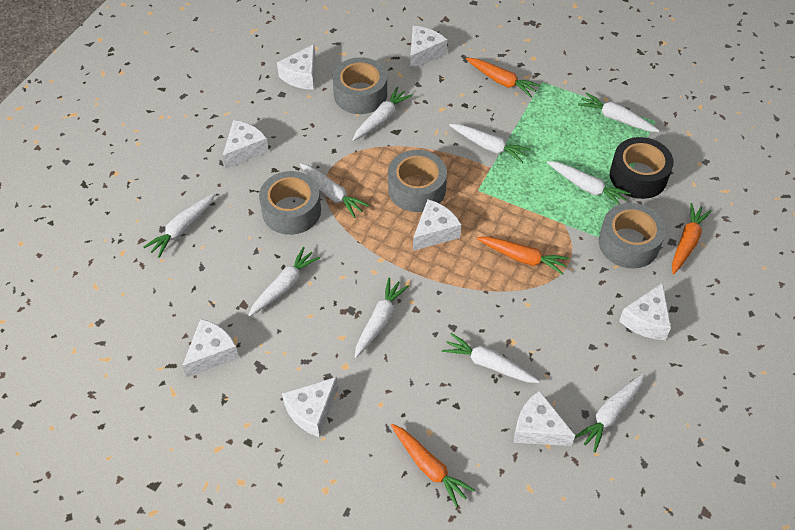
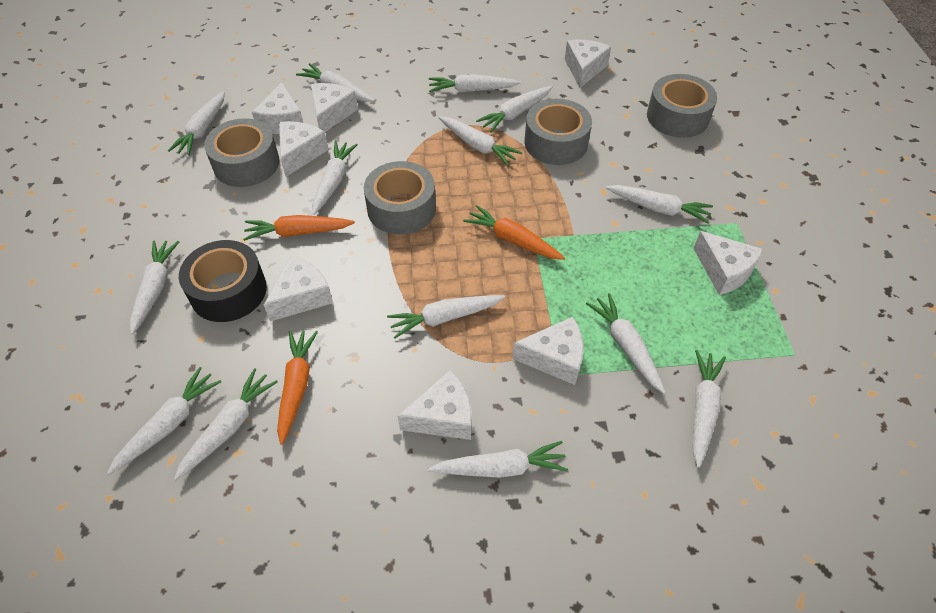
orange carrot: [391,424,475,508] [466,58,541,97] [477,237,569,275] [672,203,712,274] = 4 -> [243,215,355,241] [277,330,318,445] [463,205,565,260] = 3
white carrot: [143,193,215,258] [248,247,320,317] [299,163,369,218] [353,87,413,141] [355,278,409,358] [442,333,540,383] [449,124,531,163] [547,161,631,205] [575,373,645,452] [578,92,660,132] = 10 -> [107,367,221,475] [130,241,179,335] [168,91,225,156] [174,368,278,480] [296,63,374,102] [312,141,358,215] [387,295,505,338] [428,441,568,478] [429,74,521,92] [439,116,522,166] [476,86,553,133] [586,293,666,394] [606,185,713,223] [693,350,726,468] = 14

